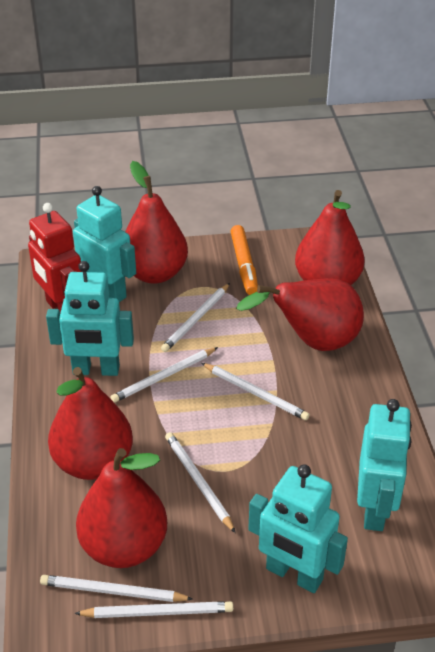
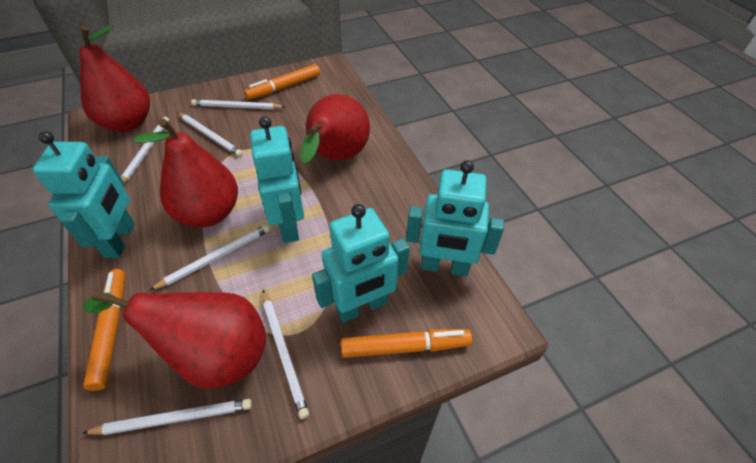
orange marker: [230,225,258,295] = 1 -> [83,269,126,391] [244,64,320,100] [341,329,472,358] = 3
red pear: [48,367,133,480] [76,448,167,568] [125,161,188,284] [236,278,364,351] [295,190,365,285] = 5 -> [79,25,150,132] [83,290,266,389] [134,119,238,227] [300,94,370,163] = 4
red robot: [28,203,82,313] = 1 -> none = 0

